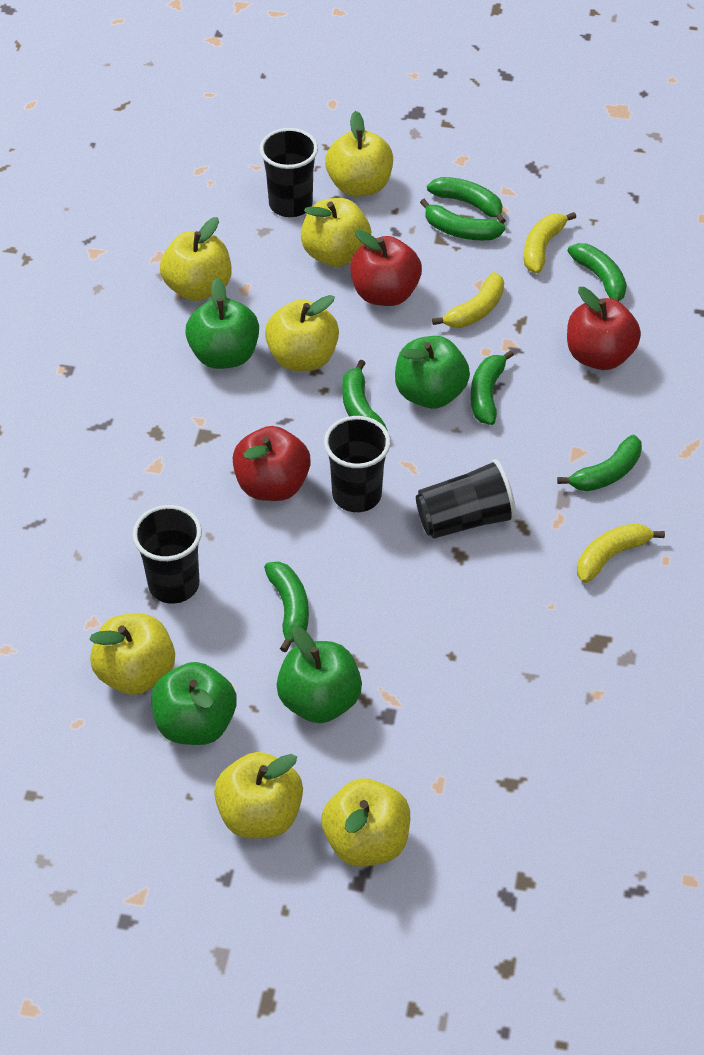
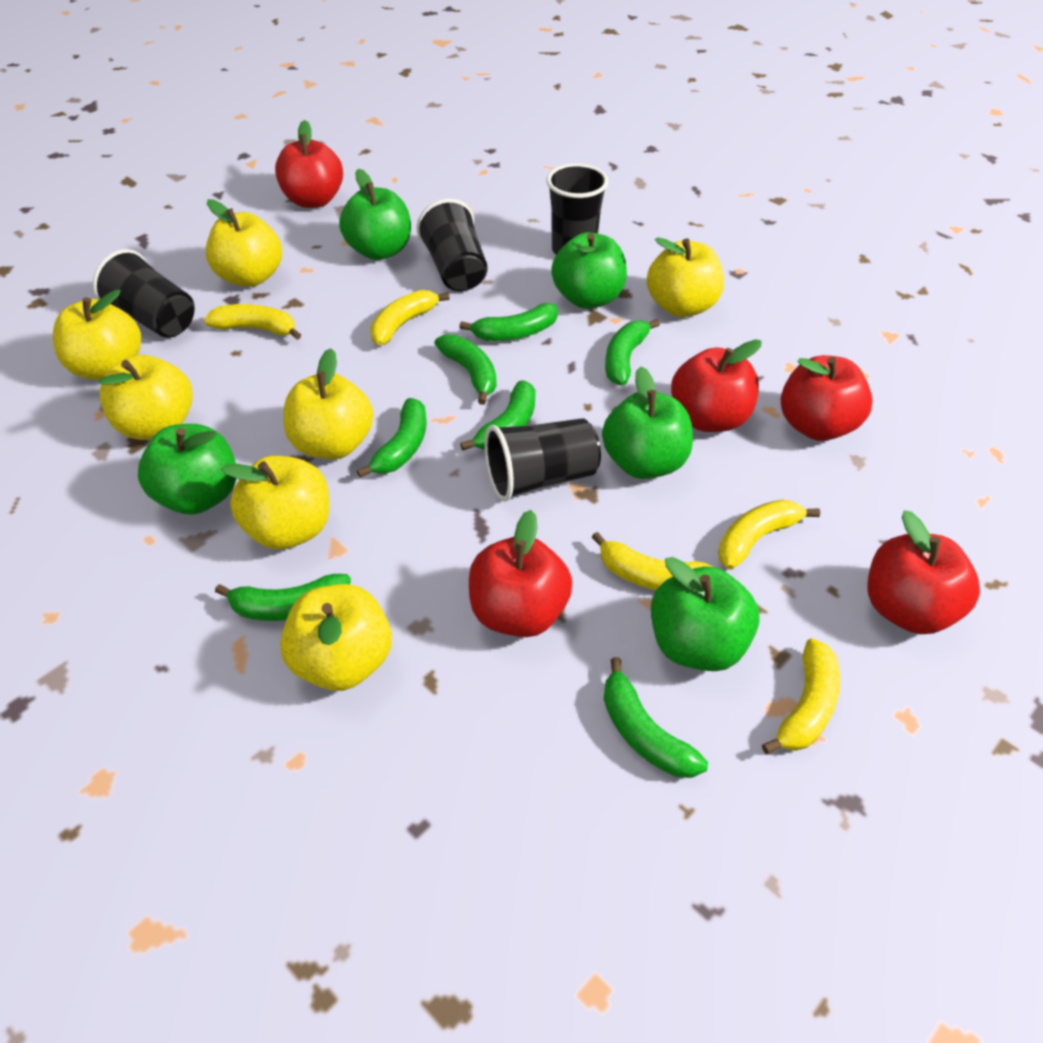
green apple: [151,662,237,745] [185,278,259,369] [276,626,362,723] [395,336,470,409] = 4 -> [138,424,236,515] [339,169,411,260] [551,232,627,309] [602,366,693,479] [651,557,760,671] = 5
red apple: [233,426,311,501] [350,229,422,306] [567,287,641,370] = 3 -> [275,120,343,208] [469,510,572,637] [671,339,762,432] [781,355,873,441] [867,510,980,634] = 5
yellow banana: [432,272,504,328] [524,212,576,273] [577,523,665,583] = 3 -> [204,304,301,340] [370,290,450,345] [592,532,713,590] [718,500,820,570] [762,638,840,754] = 5

